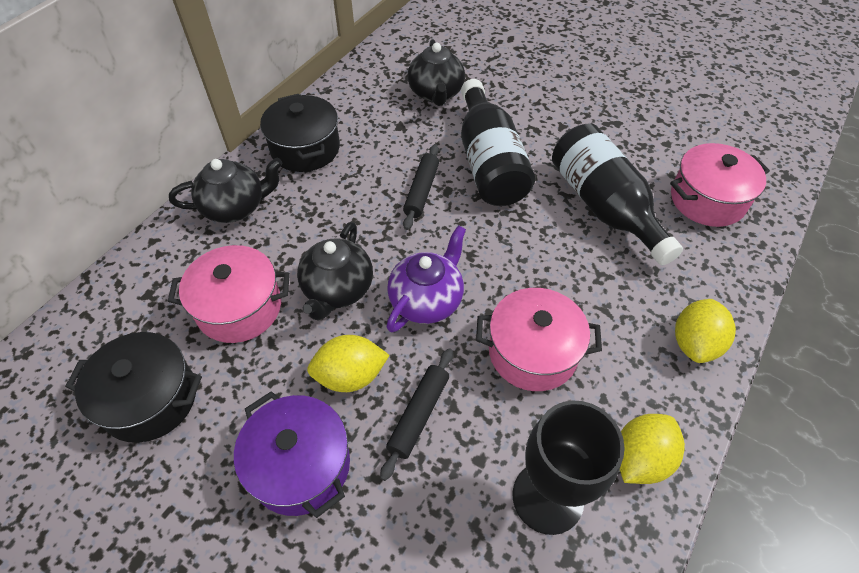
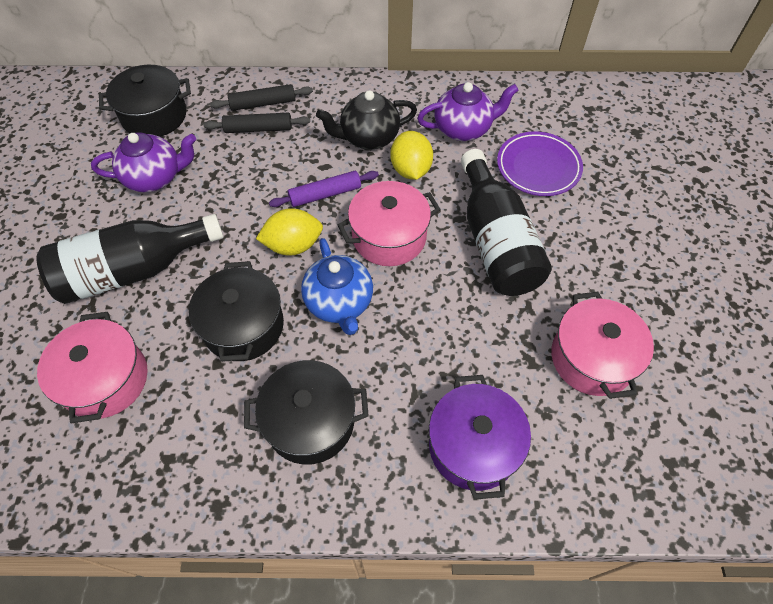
black goblet: [513,400,625,535] = 1 -> none = 0
black pot: [65,332,202,443] [260,94,340,172] = 2 -> [99,65,191,137] [189,261,284,362] [244,360,369,465] = 3
black teapot: [169,158,283,223] [297,222,373,321] [407,39,465,106] = 3 -> [316,90,417,150] = 1
blue teapot: none = 0 -> [301,238,373,335] = 1
purple plate: none = 0 -> [497,131,583,196] = 1
purple rolling pin: none = 0 -> [269,171,379,207] = 1
purple teapot: [387,225,466,332] = 1 -> [91,132,196,192] [417,82,518,141] = 2
yellow lemon: [307,335,390,392] [620,414,685,484] [675,299,736,363] = 3 -> [256,208,323,255] [390,131,433,180] = 2

